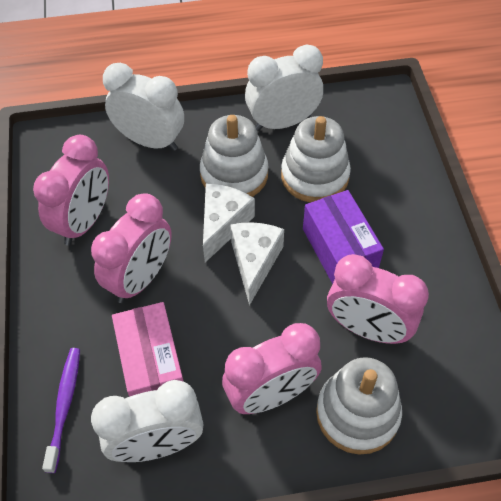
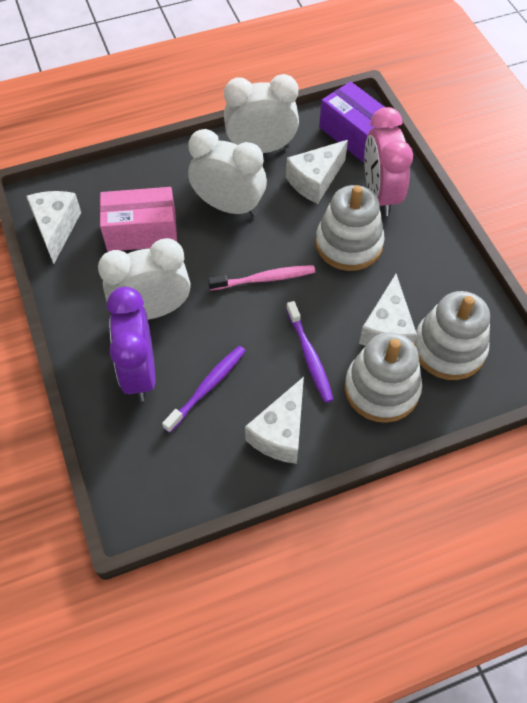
pink clock: [33,135,109,245] [91,193,172,303] [222,323,322,414] [327,254,429,344] = 4 -> [364,107,413,216] = 1
pink toothbrush: none = 0 -> [208,265,315,291] = 1
purple clock: none = 0 -> [107,287,155,401] = 1
purple toothbrush: [42,348,80,473] = 1 -> [162,346,246,433] [286,301,333,403] = 2
white cheese: [203,184,255,262] [230,223,284,306] = 2 -> [26,191,81,264] [245,377,304,464] [286,140,348,204] [359,274,417,346] = 4

